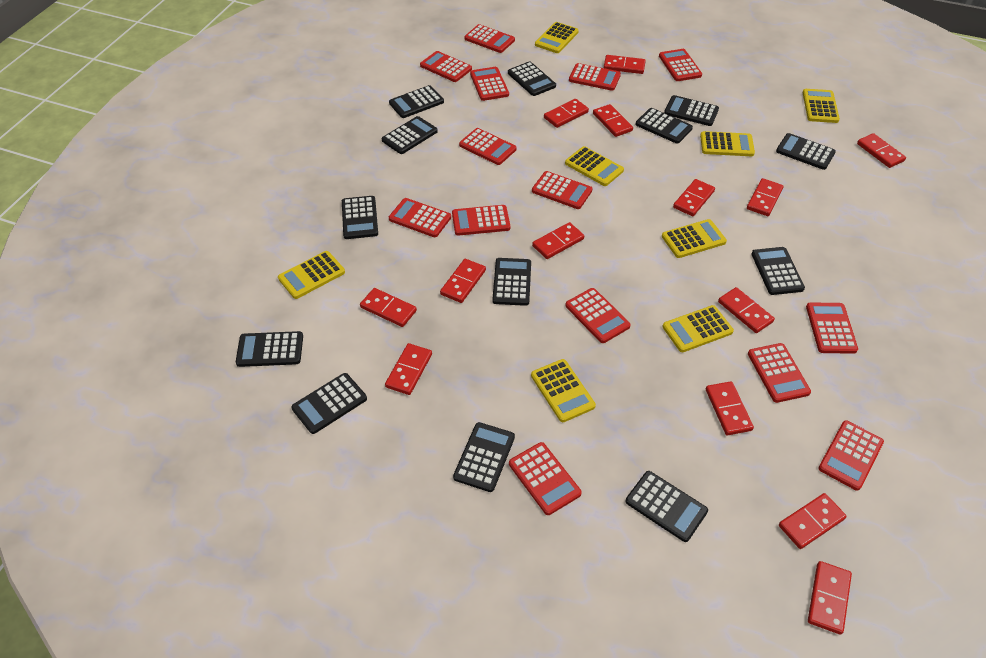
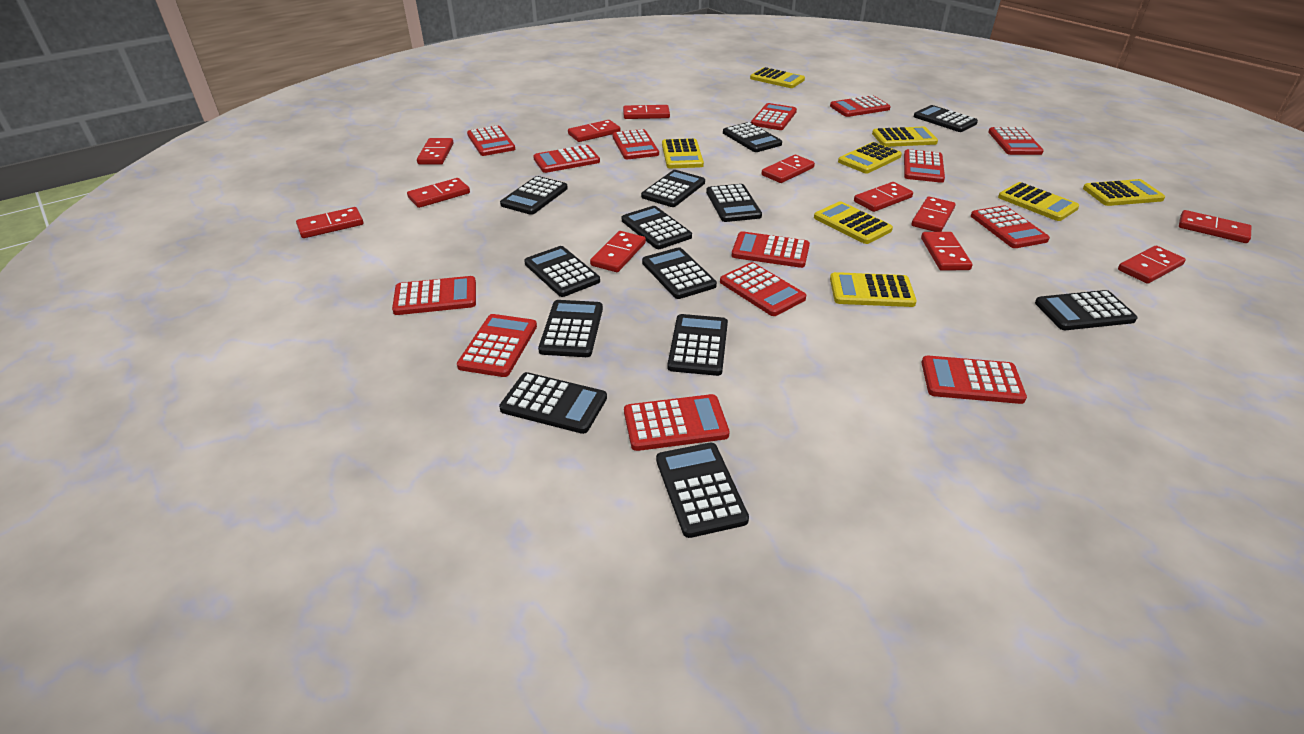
red domino: [360,288,417,327] [385,343,432,395] [440,259,486,303] [532,222,584,259] [544,99,589,128] [593,104,633,137] [604,55,646,74] [673,179,715,216] [706,381,754,435] [718,287,775,333] [747,178,783,216] [779,493,847,549] [808,561,852,635] [857,133,906,168] = 14 -> [296,207,364,238] [407,178,470,208] [417,138,453,165] [568,120,621,142] [590,231,646,272] [623,105,670,119] [761,155,815,183] [854,182,913,212] [912,196,956,232] [921,232,973,271] [1118,246,1186,284] [1179,210,1252,243] = 12

